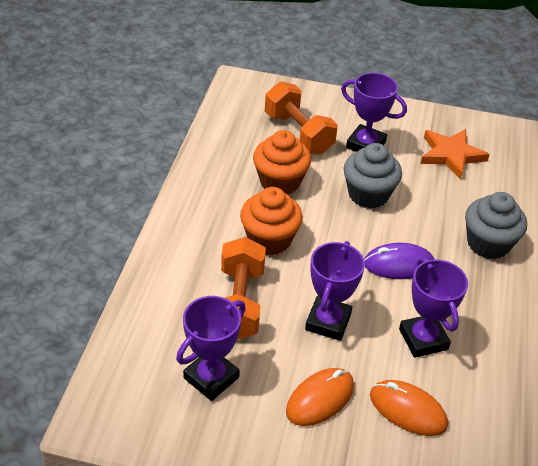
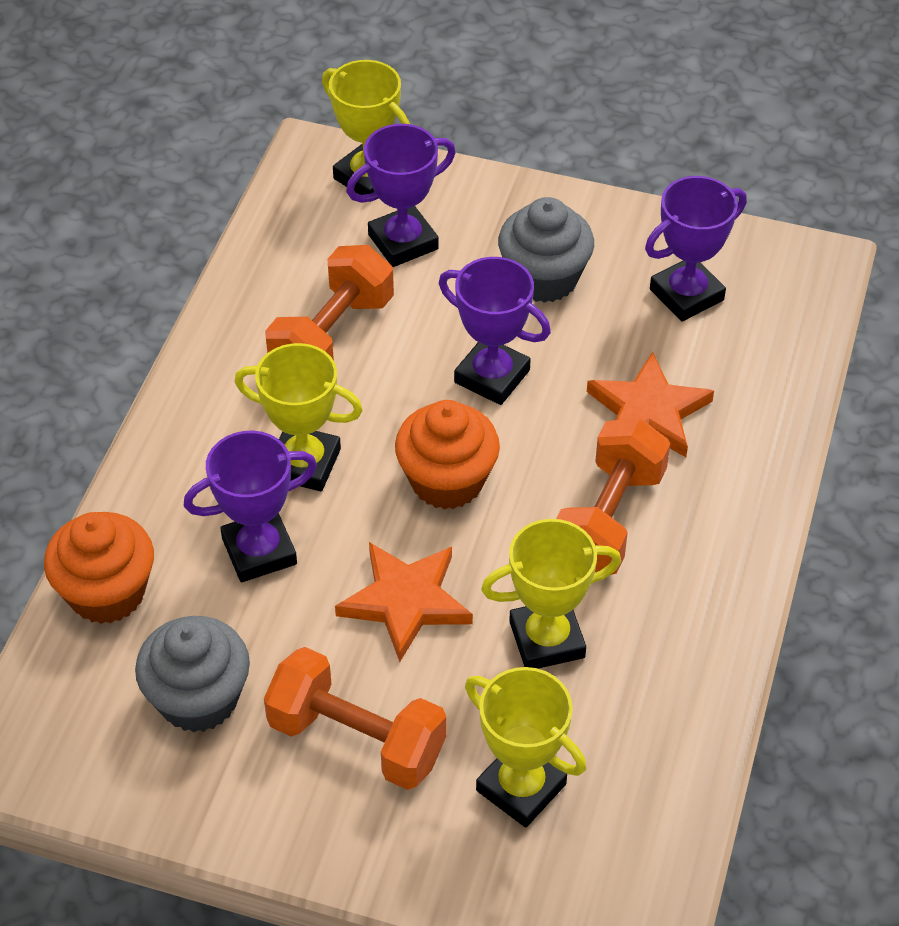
orange dumbbell: [221,237,266,339] [265,81,338,155] = 2 -> [264,647,447,790] [265,245,394,360] [556,419,670,575] = 3
orange mouse: [286,368,354,426] [370,380,448,436] = 2 -> none = 0
orange star: [420,129,490,179] = 1 -> [335,542,473,662] [587,352,714,457] = 2
purple mouse: [364,243,435,279] = 1 -> none = 0
yellow trophy: none = 0 -> [235,343,363,491] [322,60,410,202] [465,667,586,828] [481,519,621,669] = 4

